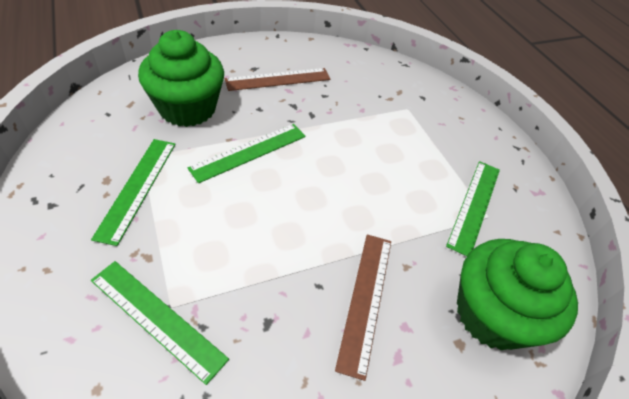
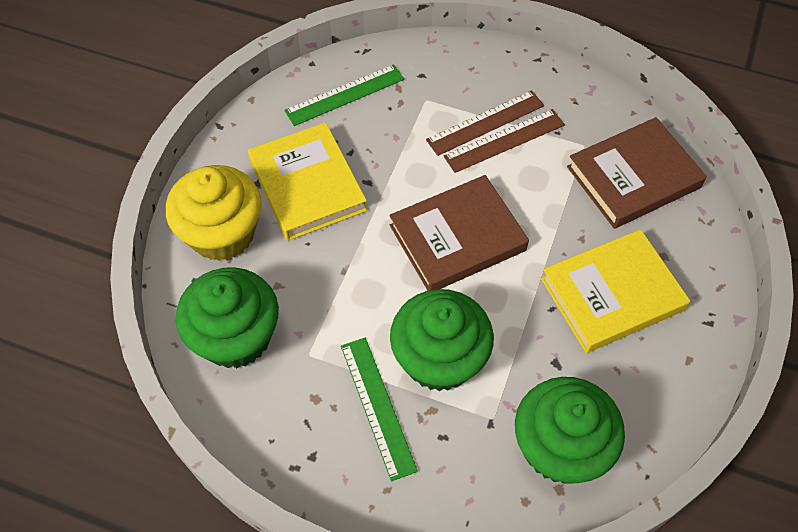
brown book: none = 0 -> [389,175,529,291] [567,117,707,229] = 2
green cupcake: [138,30,224,127] [457,239,578,350] = 2 -> [176,267,279,368] [390,289,494,392] [515,377,625,483] = 3
green ruler: [91,139,176,246] [91,261,229,385] [188,124,306,183] [446,161,500,256] = 4 -> [284,64,404,126] [341,338,418,481] = 2
yellow book: none = 0 -> [248,122,367,241] [541,229,690,353] = 2
yellow cupcake: none = 0 -> [166,165,261,261] = 1

